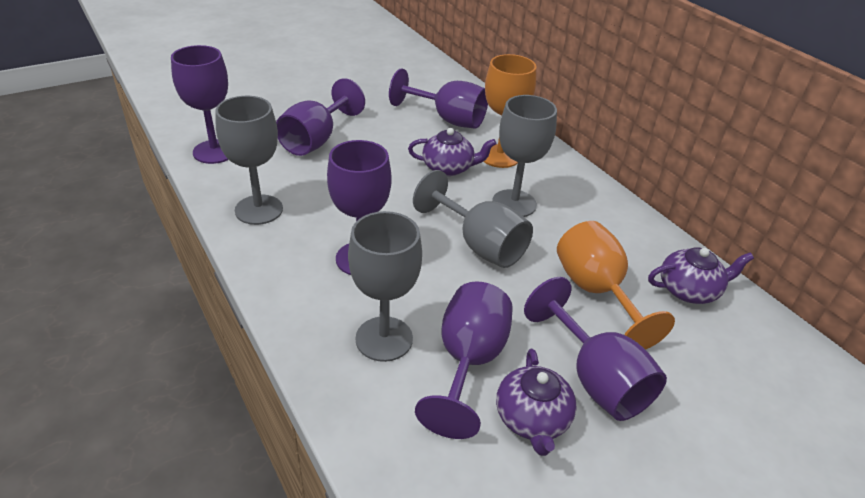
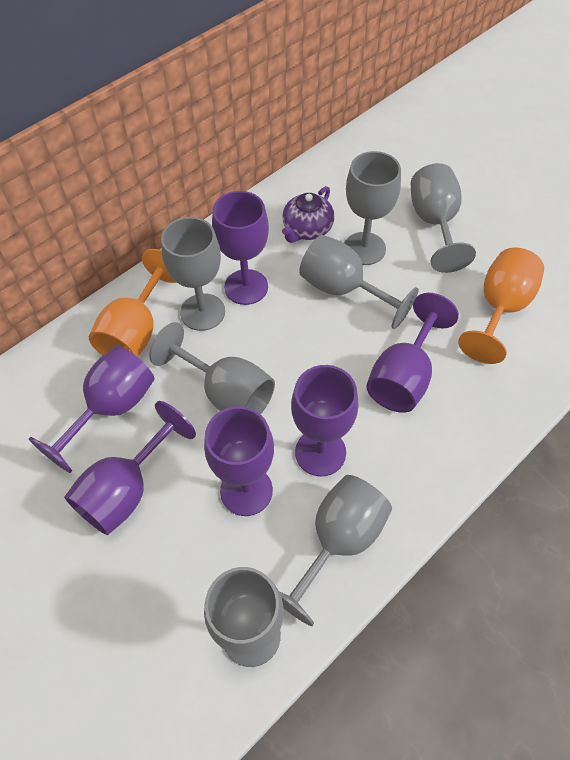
grey goblet: [215,96,283,225] [348,211,422,362] [413,170,533,268] [492,95,557,217] = 4 -> [149,322,275,414] [161,217,225,331] [204,567,284,667] [279,475,392,626] [299,235,419,329] [344,151,401,265] [411,163,476,273] = 7
purple teapot: [408,128,496,176] [496,349,577,456] [648,247,754,304] = 3 -> [282,186,335,243] = 1

